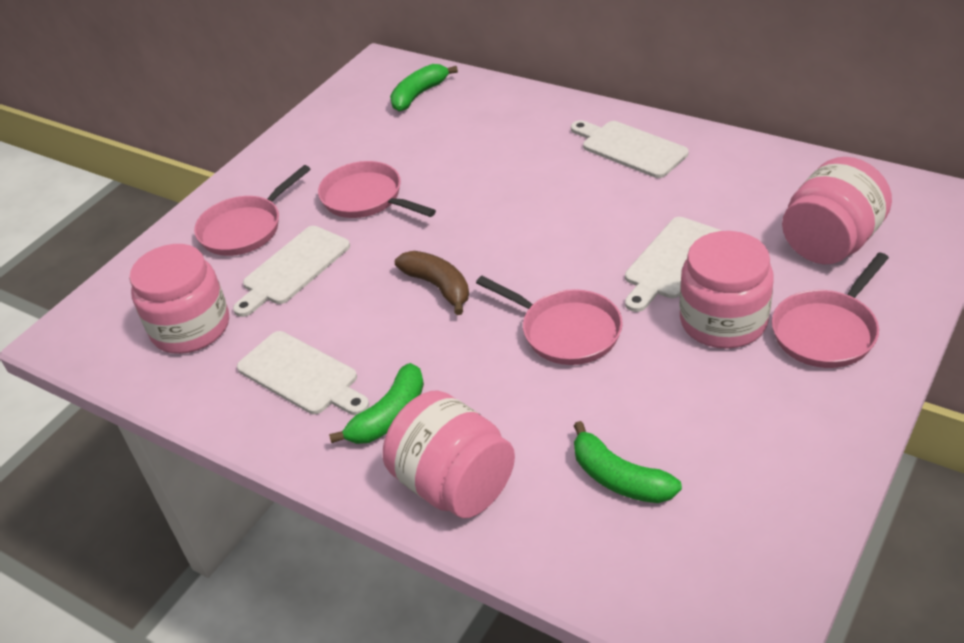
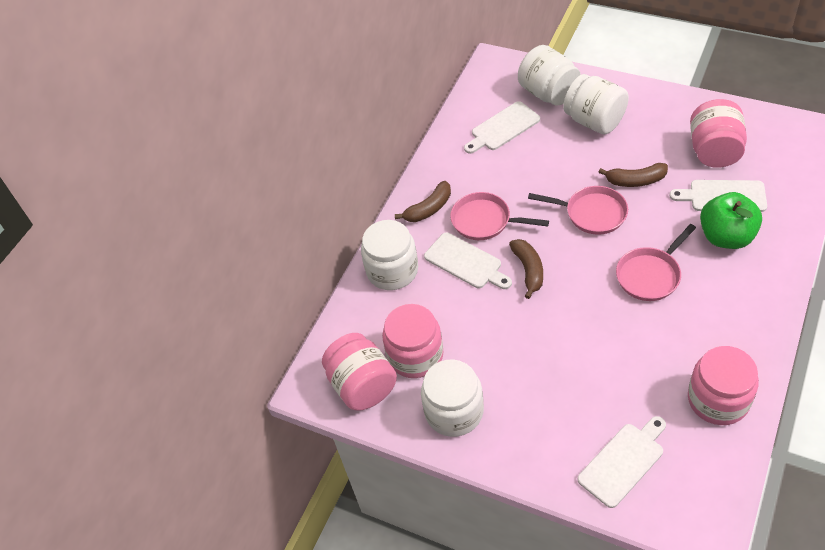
brown banana: [395,251,469,315] = 1 -> [395,181,451,222] [509,239,543,299] [598,163,668,187] = 3
green apple: none = 0 -> [700,192,762,249] = 1
green banana: [329,363,424,444] [390,64,458,112] [574,421,682,503] = 3 -> none = 0
pink pan: [194,165,311,256] [318,161,436,218] [476,276,623,365] [772,253,889,368] = 4 -> [450,192,549,240] [528,186,628,235] [616,224,696,301] = 3
white jar: none = 0 -> [361,220,418,290] [421,359,484,437] [518,45,581,106] [563,74,629,134] = 4

